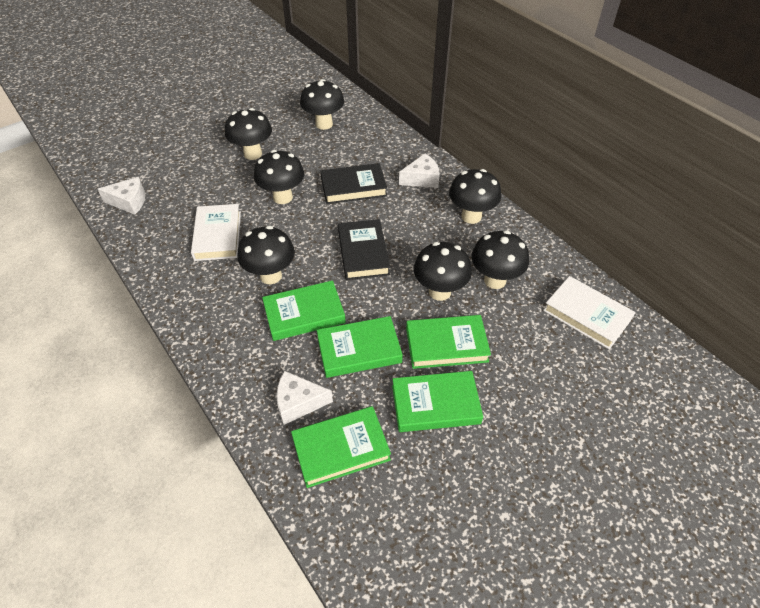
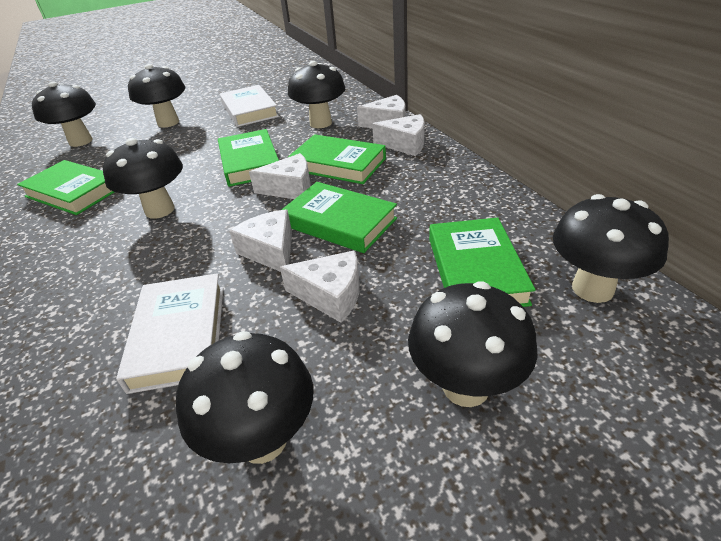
black book: [321,163,387,204] [338,219,390,280] = 2 -> none = 0
white cheese: [98,177,145,215] [276,371,333,425] [399,154,440,188] = 3 -> [229,210,292,272] [249,153,311,199] [280,250,360,323] [357,95,406,128] [372,114,425,156] = 5

